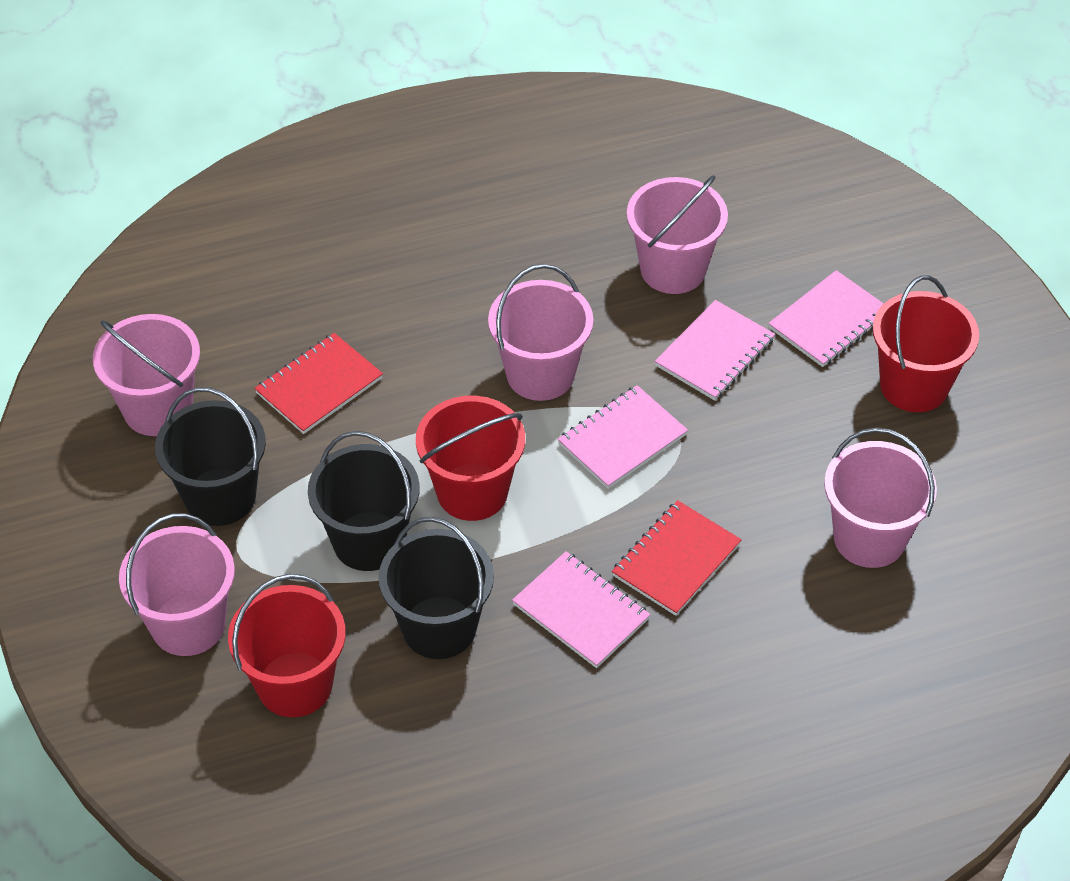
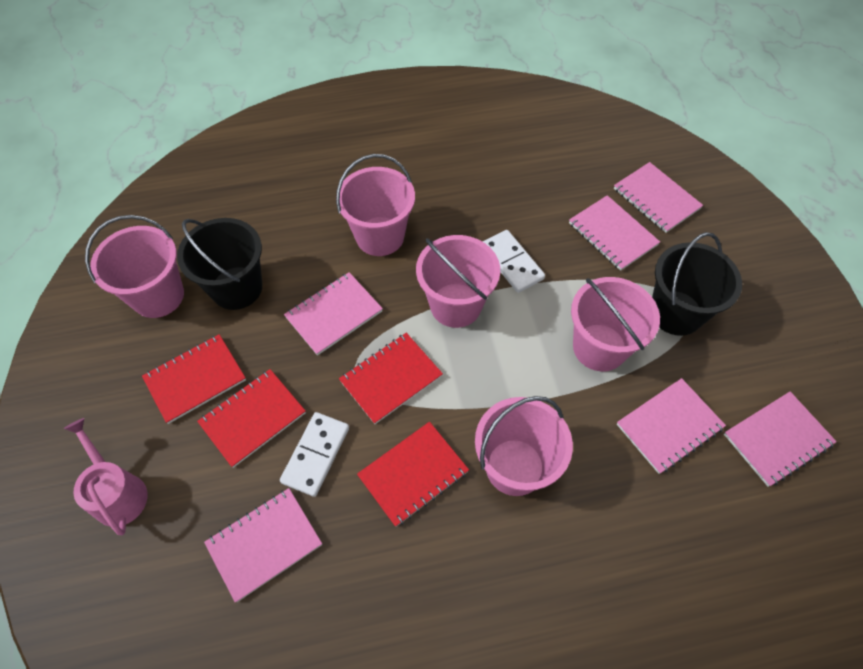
black bucket: [155,387,266,526] [308,431,420,571] [379,517,494,659] = 3 -> [177,218,262,310] [652,232,742,336] = 2
pink notebook: [512,551,650,668] [558,385,688,489] [655,300,775,401] [768,270,884,367] = 4 -> [204,488,322,602] [284,272,383,355] [569,195,660,271] [614,162,703,233] [617,378,726,474] [724,392,837,487] = 6
pink watering can: none = 0 -> [64,418,148,535] = 1
red bucket: [228,574,346,717] [416,396,525,521] [873,276,979,412] = 3 -> none = 0
red notebook: [254,333,383,434] [612,500,742,616] = 2 -> [142,334,246,424] [197,369,306,468] [339,333,443,424] [357,422,469,527] = 4
white domino: none = 0 -> [280,412,349,497] [483,230,545,293] = 2

